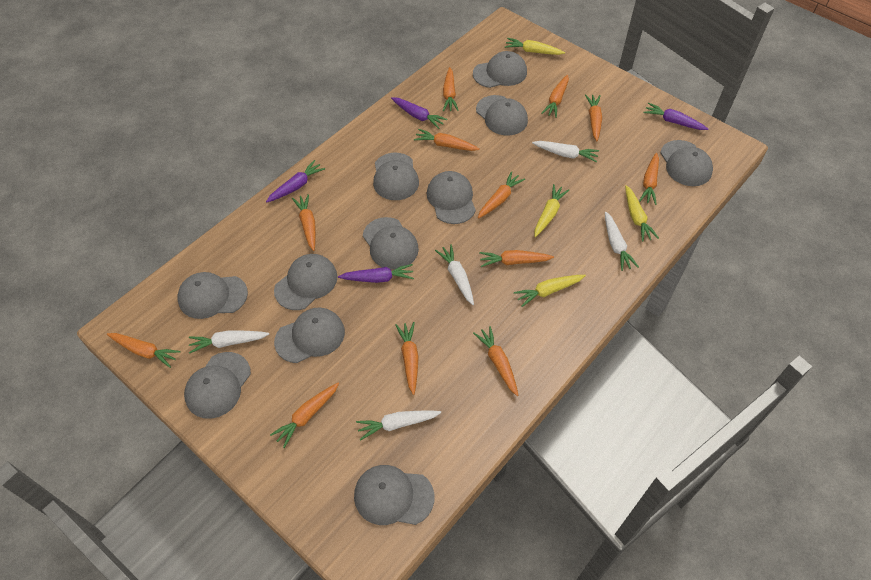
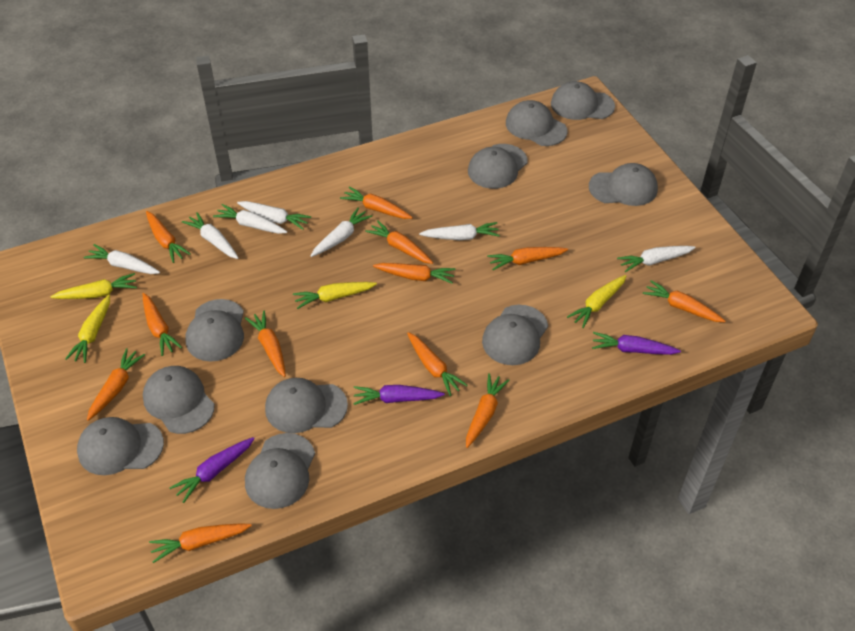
grey cap: [178,272,248,319] [184,352,251,419] [274,254,338,310] [274,308,345,363] [354,465,434,525] [363,217,419,270] [373,153,419,200] [427,171,476,224] [473,51,527,88] [476,95,528,135] [660,140,713,186] = 11 -> [77,417,164,475] [143,366,215,434] [185,299,244,362] [245,433,315,509] [265,378,348,433] [468,144,528,189] [482,305,548,365] [506,100,568,146] [551,81,615,120] [589,163,658,206] = 10
purple carrot: [266,160,325,202] [338,264,414,283] [391,97,448,129] [643,103,708,130] = 4 -> [170,437,255,503] [353,385,445,405] [592,332,681,355] = 3
white carrot: [189,330,269,354] [356,410,441,440] [435,244,474,305] [532,141,599,162] [605,212,639,271] = 5 -> [84,244,160,274] [182,212,238,259] [213,204,287,234] [237,201,311,230] [311,207,372,257] [419,222,500,240] [617,246,696,272] = 7

